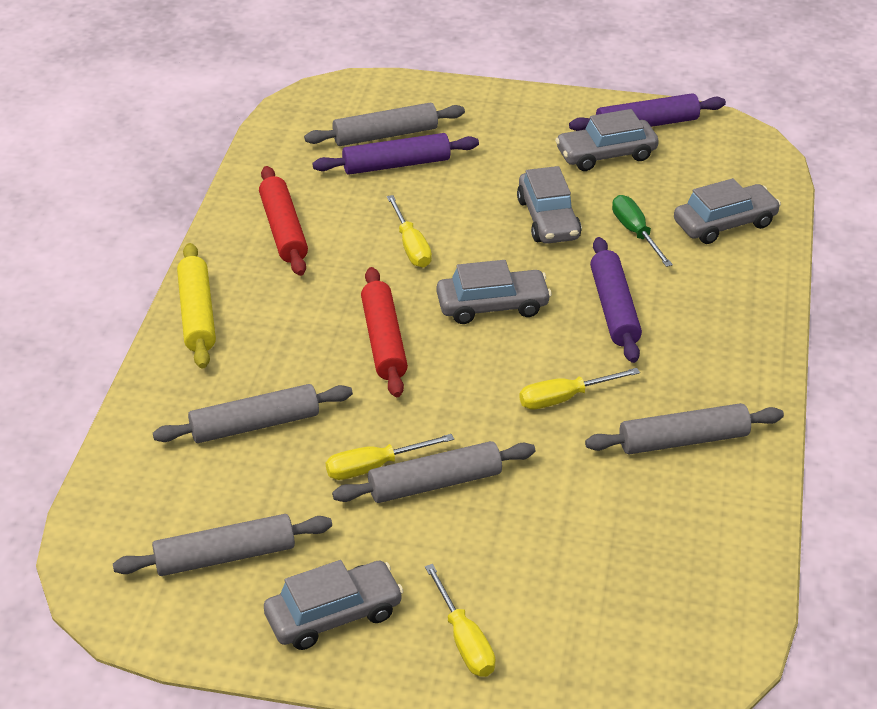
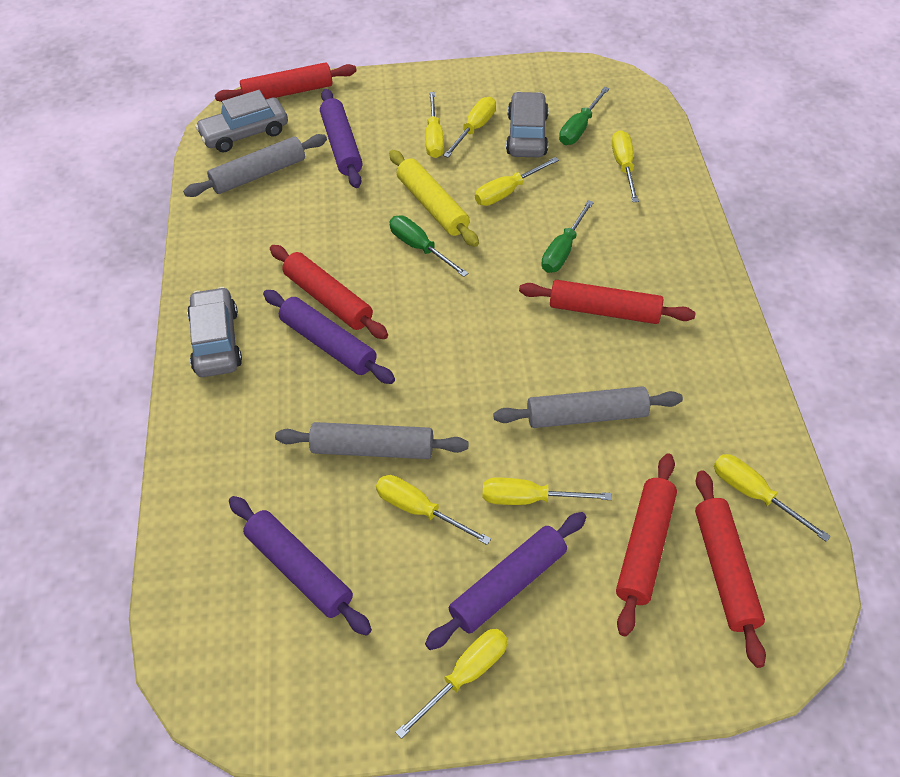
green screwdriver: [612,195,673,267] = 1 -> [389,215,468,277] [541,200,594,273] [559,87,609,145] = 3
grey car: [264,560,404,650] [436,260,552,324] [517,166,582,244] [555,109,659,171] [674,178,781,244] = 5 -> [187,287,242,377] [195,90,288,153] [506,92,549,157] = 3
grey rolling pin: [113,514,332,576] [153,384,353,443] [304,102,465,146] [332,441,535,503] [585,403,784,454] = 5 -> [183,134,327,197] [275,422,469,459] [493,386,683,428] = 3
purple rolling pin: [312,133,479,175] [569,93,726,131] [590,237,642,363] = 3 -> [229,496,372,636] [263,290,395,384] [320,89,363,188] [425,512,586,650] = 4
red rolling pin: [259,166,308,276] [361,267,408,397] = 2 -> [215,62,357,102] [270,245,388,339] [519,280,696,324] [616,454,677,636] [695,470,766,668] = 5
yellow screwdriver: [326,434,454,480] [387,195,432,267] [425,564,496,677] [519,368,640,409] = 4 -> [376,475,491,545] [395,629,508,739] [426,92,444,158] [443,97,496,158] [475,157,559,206] [483,478,612,505] [612,130,639,202] [714,454,831,542] = 8

